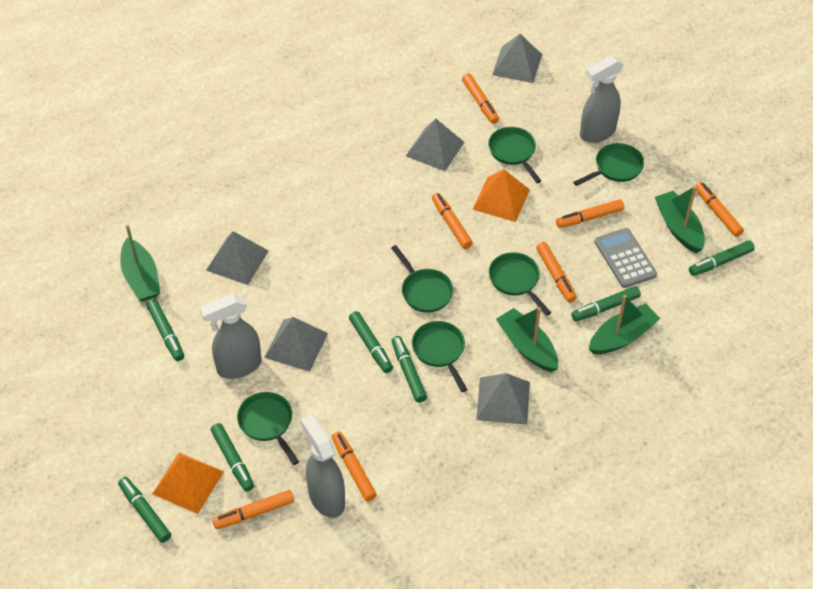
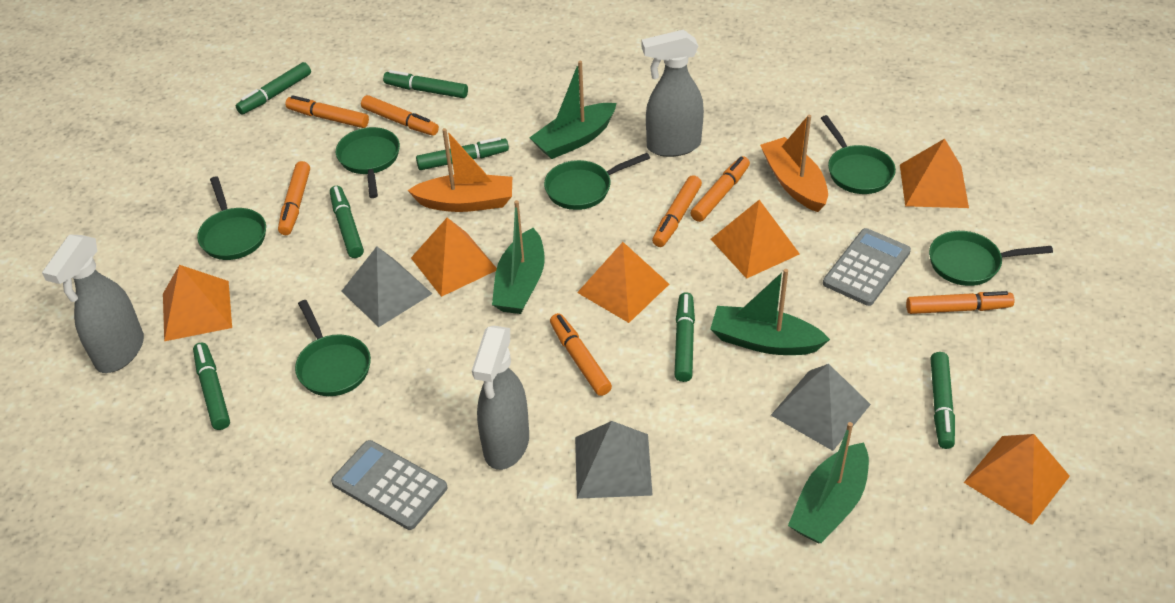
grey calculator: [595,228,657,288] = 1 -> [331,440,447,530] [823,228,911,306] = 2
grey pyramid: [206,231,269,285] [264,317,328,372] [406,119,464,171] [476,373,530,425] [492,34,542,83] = 5 -> [341,246,432,327] [575,421,653,499] [771,364,871,451] = 3
orange boat: none = 0 -> [407,128,512,212] [760,115,828,212] = 2
orange pyramid: [152,453,224,514] [473,169,530,222] = 2 -> [163,265,232,341] [411,218,497,297] [577,242,669,323] [711,200,800,279] [900,139,969,208] [963,434,1070,525] = 6

